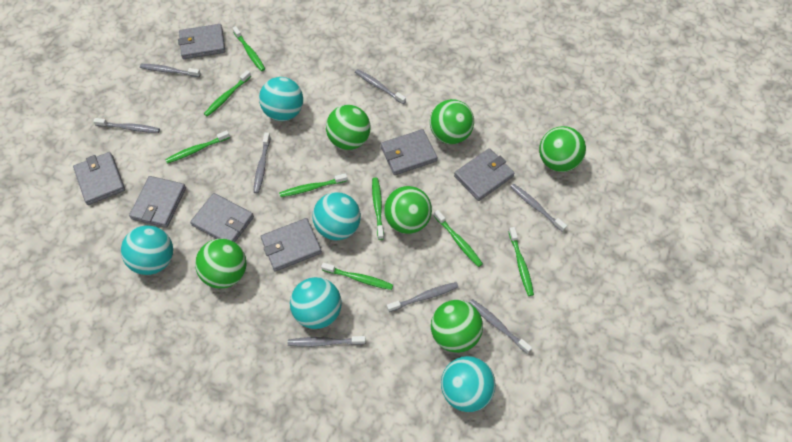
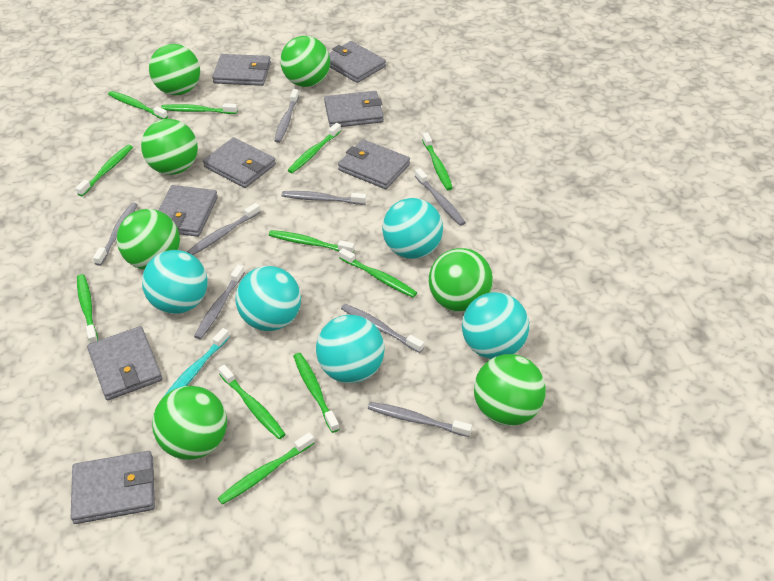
green ball: [195,239,247,289] [326,105,371,150] [384,186,432,234] [430,99,474,144] [431,300,483,353] [539,126,586,172] = 6 -> [117,209,180,270] [141,119,198,175] [149,44,200,95] [152,386,227,460] [280,36,330,87] [429,248,493,312] [474,354,546,426] = 7
green toothbrush: [165,130,230,164] [204,70,251,117] [232,26,265,71] [279,173,347,197] [321,263,393,290] [372,178,384,240] [434,210,483,267] [508,227,534,296] = 8 -> [76,145,133,196] [77,274,98,343] [108,91,168,119] [161,103,237,114] [218,365,286,439] [218,433,314,505] [269,230,355,253] [287,123,341,173] [293,353,339,433] [339,248,417,298] [422,132,453,191] = 11
grey wallet: [73,152,125,205] [129,176,186,228] [178,24,225,59] [190,193,254,242] [261,218,322,272] [381,129,437,175] [454,148,515,201] = 7 -> [71,451,155,524] [87,326,162,401] [158,185,218,237] [203,137,276,188] [212,54,271,86] [324,91,384,128] [329,41,386,83] [338,139,410,189] = 8
turquoise toothbrush: none = 0 -> [164,328,230,396] = 1

